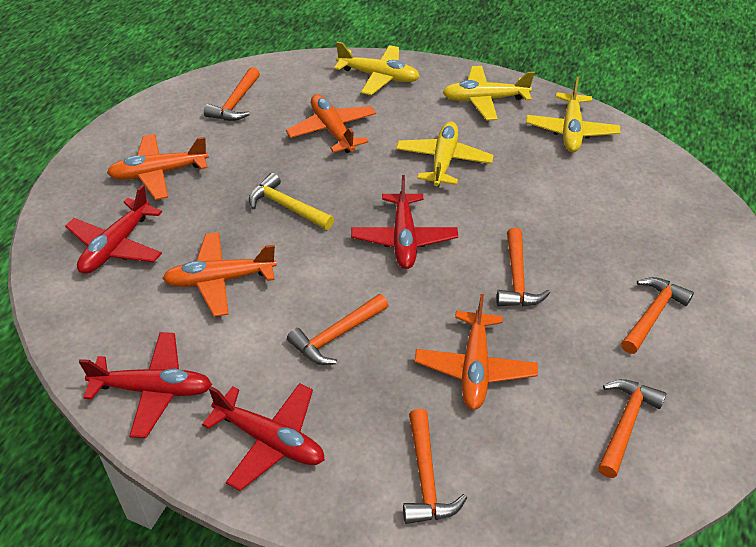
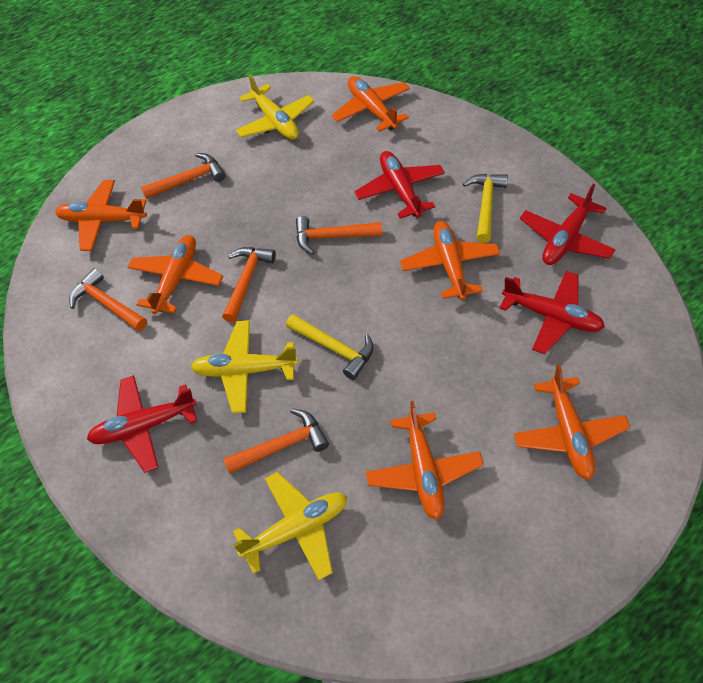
orange hammer: [204,67,260,121] [287,294,388,365] [403,409,467,524] [496,228,550,306] [598,379,666,478] [621,277,694,354] = 6 -> [69,268,147,331] [141,153,226,199] [222,247,276,322] [223,409,329,474] [296,216,382,255] = 5
orange plane: [107,134,209,200] [162,232,277,317] [286,94,376,153] [414,294,538,410] = 4 -> [55,180,147,251] [128,235,223,314] [332,76,410,132] [366,401,484,520] [400,221,500,300] [514,364,630,480] = 6
yellow hammer: [249,173,334,230] = 1 -> [286,314,374,380] [463,174,508,243] = 2
yellow plane: [334,42,420,95] [396,121,494,187] [442,66,535,120] [526,77,620,152] = 4 -> [191,320,299,413] [233,472,347,580] [235,74,315,140] = 3

